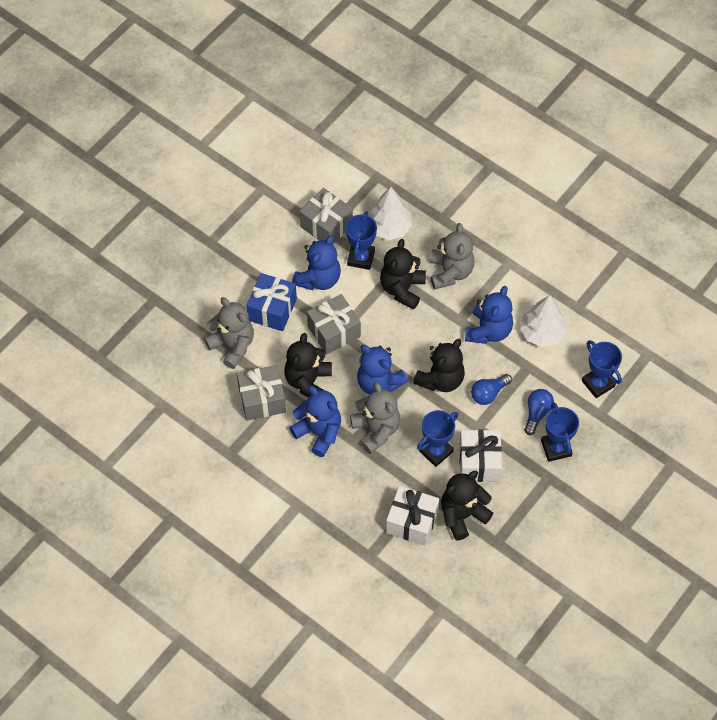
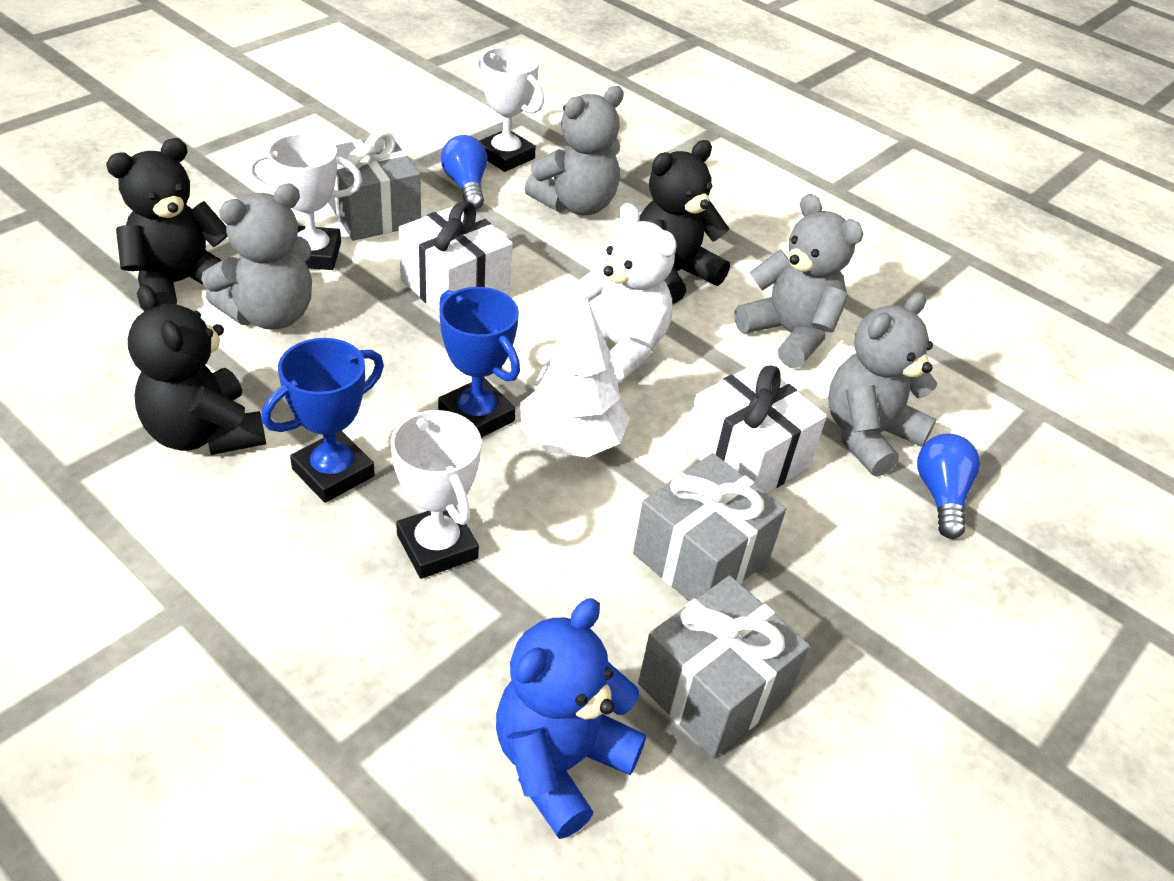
black teddy bear: [284,333,332,397] [380,239,426,310] [413,339,465,392] [441,471,493,541] = 4 -> [106,138,228,305] [128,285,266,455] [639,140,730,304] = 3
blue gift: [246,273,297,331] = 1 -> none = 0
blue teddy bear: [289,386,341,457] [292,235,341,290] [357,345,408,395] [465,286,513,344] = 4 -> [496,598,646,839] = 1
blue trophy: [346,211,377,270] [417,410,459,467] [541,402,579,462] [582,340,622,398] = 4 -> [261,338,384,503] [438,287,520,438] = 2
grey teddy bear: [204,297,254,369] [350,382,400,454] [430,223,475,290] = 3 -> [201,184,312,330] [525,86,624,215] [734,194,863,368] [828,291,937,477] = 4
white teddy bear: none = 0 -> [562,203,677,383] = 1
white tree: [369,187,412,240] [520,295,567,347] = 2 -> [520,299,630,457] = 1
white trophy: none = 0 -> [247,133,362,270] [391,409,481,579] [475,47,544,172] = 3

